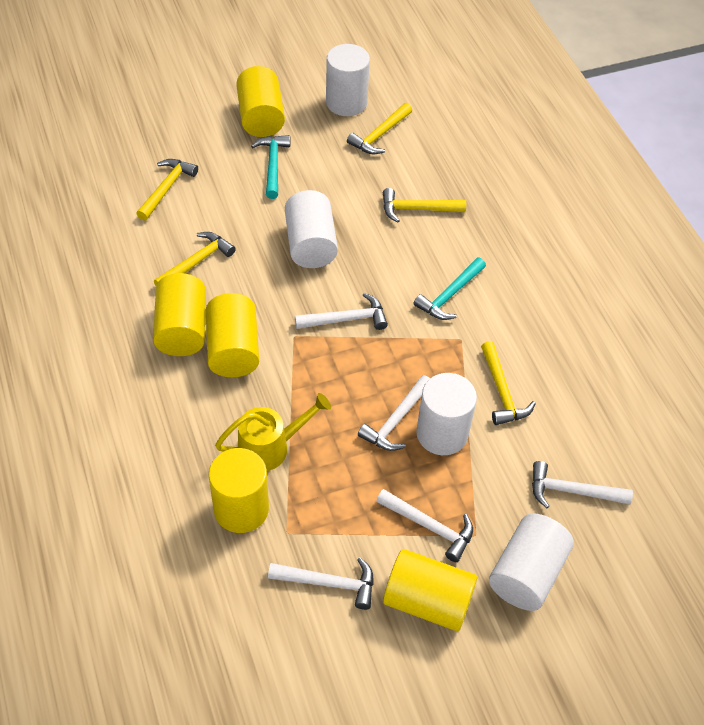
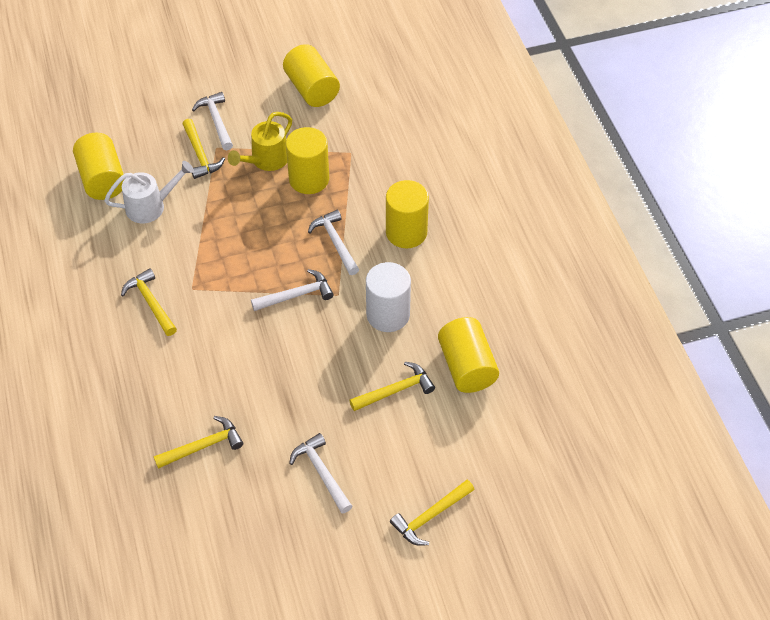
turquoise hammer: [251,135,290,199] [413,257,486,320] = 2 -> none = 0
white cylinder: [285,190,338,268] [326,44,370,116] [416,373,477,455] [489,514,574,611] = 4 -> [366,262,411,332] = 1
white hammer: [268,557,374,610] [295,293,388,330] [358,375,430,451] [376,489,473,562] [532,461,633,508] = 5 -> [192,92,233,150] [251,269,334,311] [289,433,352,514] [308,210,359,275] = 4
white watering can: none = 0 -> [104,161,194,223] = 1

